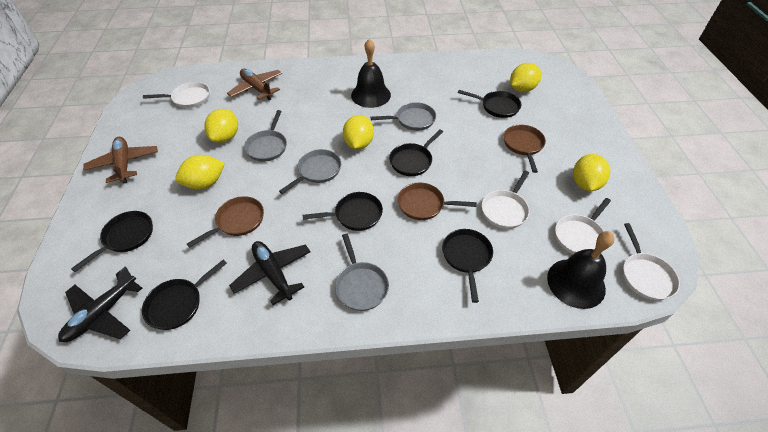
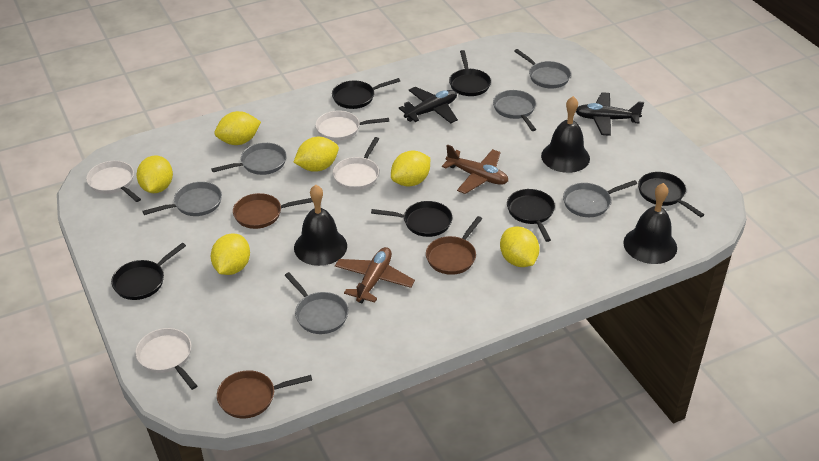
black bell: [351,38,391,108] [547,231,615,309] = 2 -> [294,185,347,266] [541,96,590,173] [623,183,677,264] = 3
grey pan: [244,110,287,162] [279,149,341,194] [335,234,389,311] [371,102,436,131] = 4 -> [143,182,222,216] [211,143,287,175] [284,272,348,334] [493,90,536,131] [514,49,571,88] [563,180,637,217] = 6
yellow lemon: [175,155,225,189] [204,109,238,143] [343,115,374,149] [510,63,541,92] [573,154,610,191] = 5 -> [136,155,173,193] [211,233,250,275] [215,111,261,145] [294,137,339,172] [391,150,430,187] [500,227,540,267] = 6

